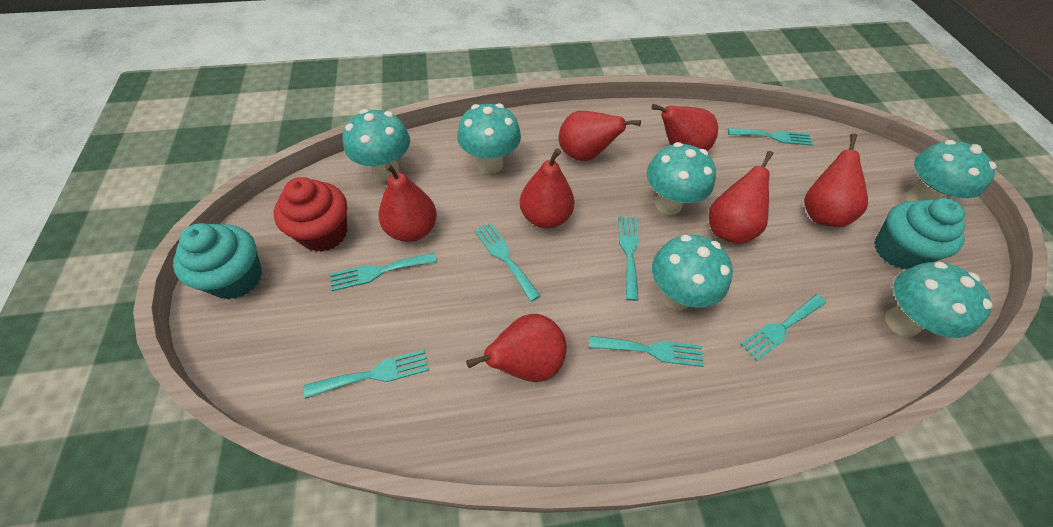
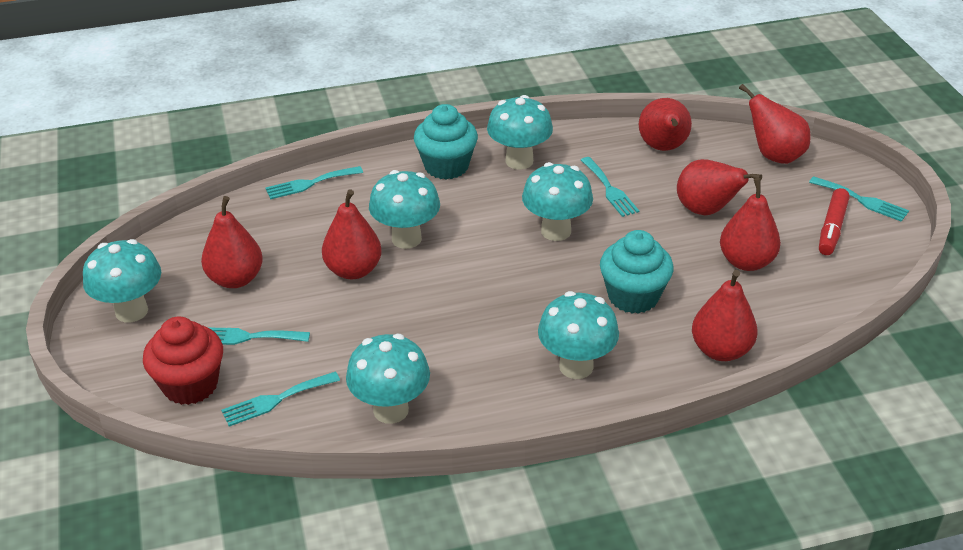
red marker: none = 0 -> [819,188,850,255] = 1
turquoise fork: [304,349,429,399] [330,253,437,291] [474,222,541,302] [589,336,704,367] [618,216,639,301] [728,128,813,146] [740,294,826,361] = 7 -> [210,328,310,345] [221,371,340,427] [265,166,363,199] [581,157,639,217] [809,176,909,222] = 5

